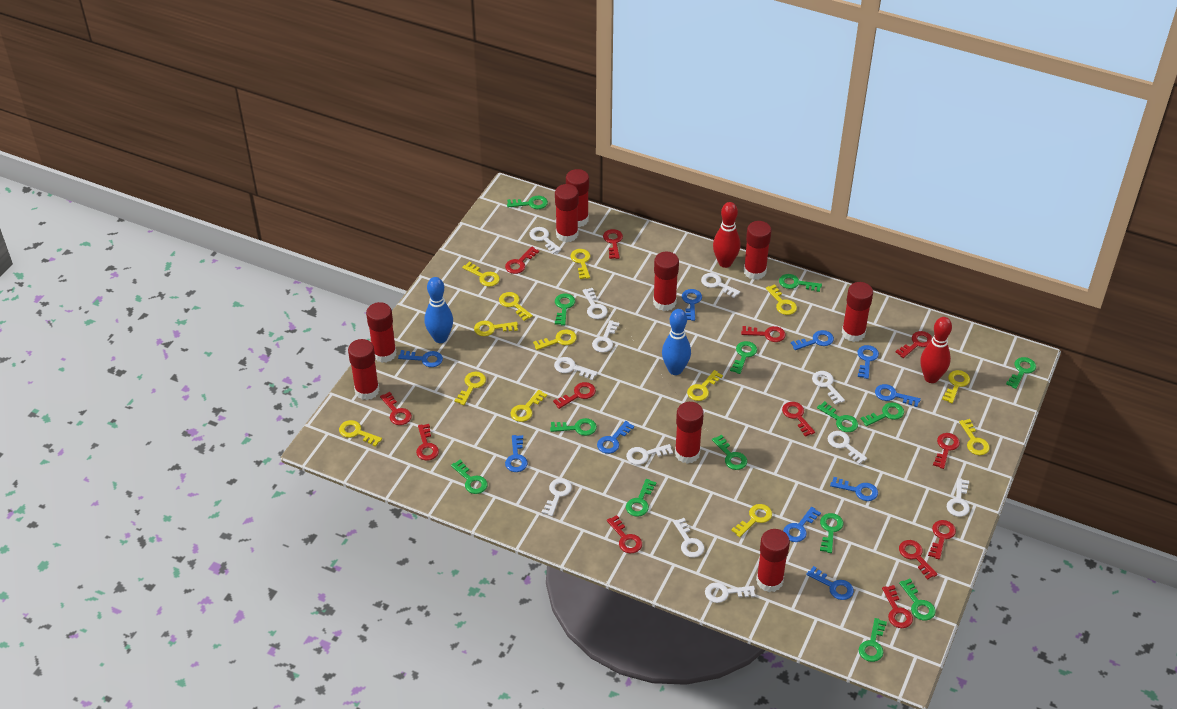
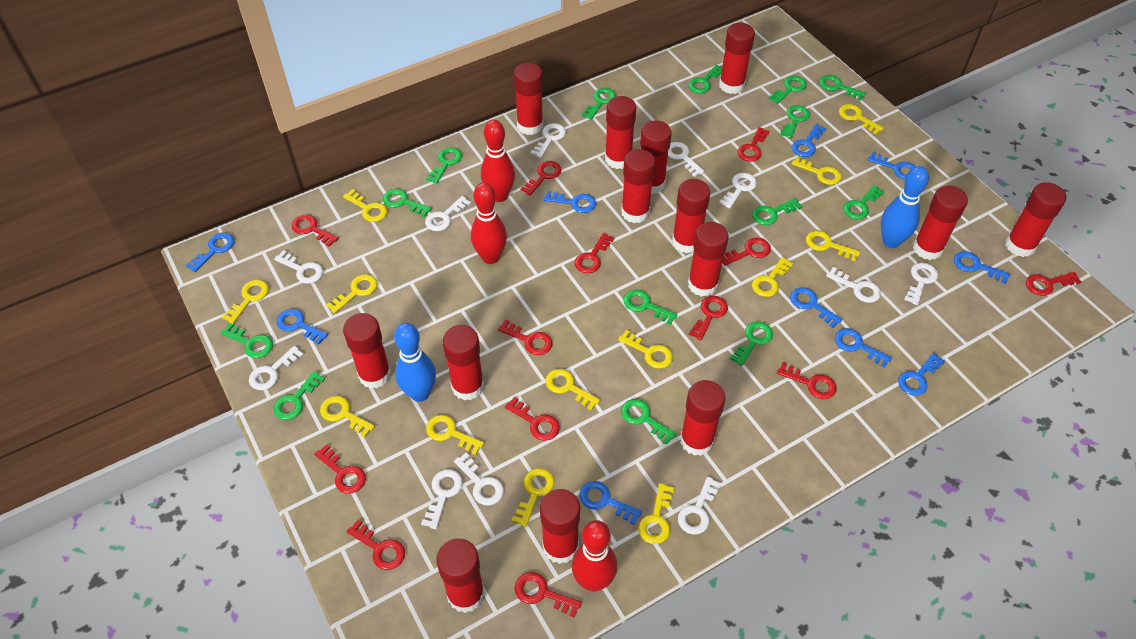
red bowling pin: [713,202,740,268] [920,317,952,383] = 2 -> [471,182,507,264] [481,120,515,202] [572,520,617,592] = 3
red glue stick: [348,339,379,400] [366,302,396,363] [555,184,579,243] [566,169,589,227] [653,252,679,311] [675,402,704,464] [744,221,771,280] [756,529,790,592] [842,282,873,342] = 9 -> [343,313,391,389] [436,538,485,613] [443,325,484,400] [514,63,543,135] [540,489,580,564] [605,96,636,169] [621,149,655,223] [640,121,672,194] [672,179,710,253] [680,380,725,456] [688,222,729,297] [719,23,755,94] [913,185,968,260] [1005,182,1066,257] = 14
white key: [529,227,561,254] [542,478,572,516] [554,357,598,380] [582,288,608,319] [592,320,620,353] [626,444,673,465] [673,518,705,558] [701,273,740,298] [705,582,755,603] [812,371,845,405] [827,431,867,464] [947,478,970,517] = 12 -> [249,346,304,390] [274,250,323,284] [421,469,463,529] [425,196,471,231] [454,452,504,505] [531,123,566,158] [668,142,705,177] [678,477,722,535] [719,173,757,208] [826,267,881,303] [904,263,938,305] = 11

